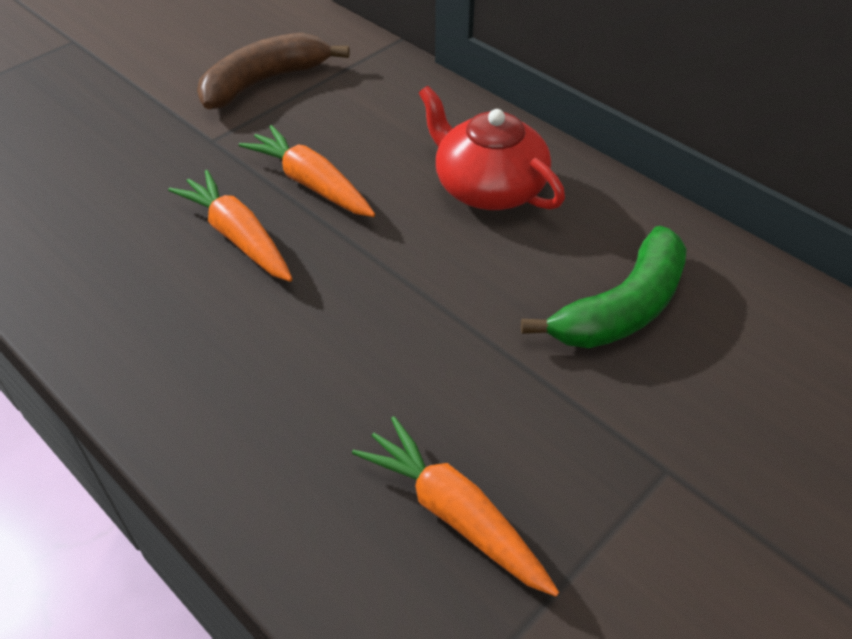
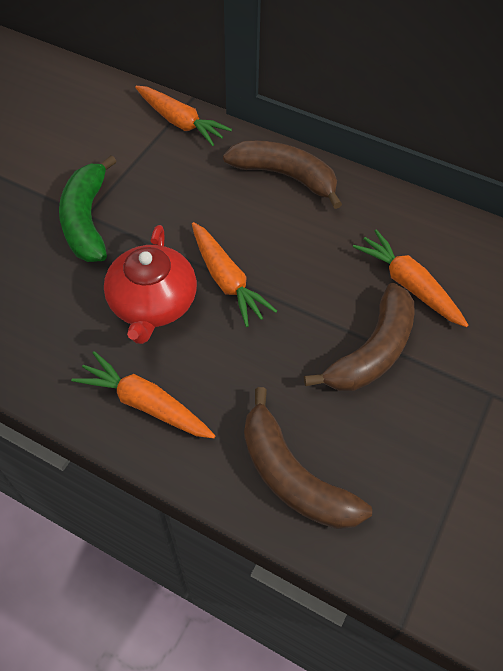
brown banana: [197,32,350,109] = 1 -> [223,140,342,209] [244,387,372,529] [304,283,415,391] = 3
orange carrot: [168,170,292,282] [239,125,375,217] [352,416,559,597] = 3 -> [71,351,216,438] [135,86,232,146] [192,222,277,327] [353,229,468,327] = 4

